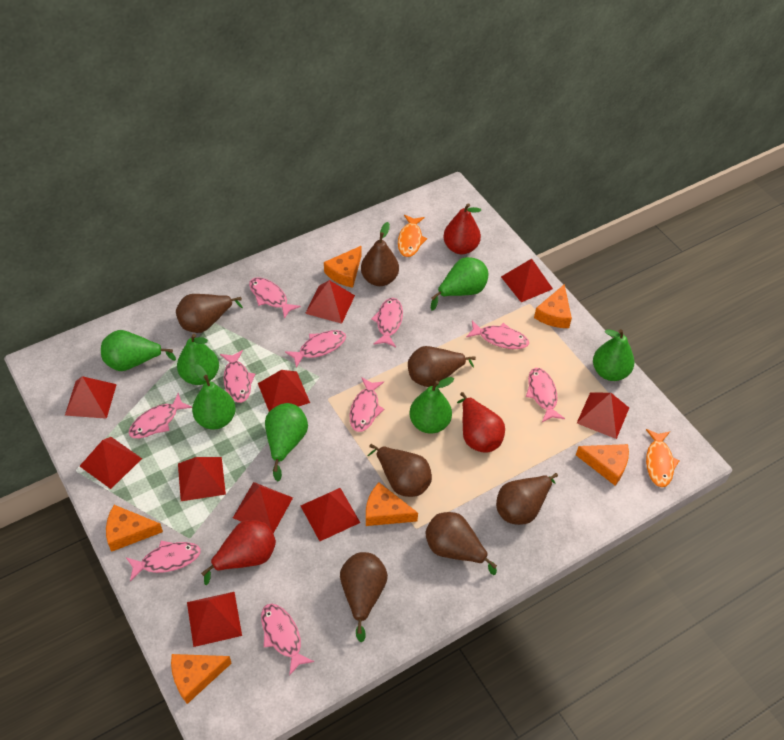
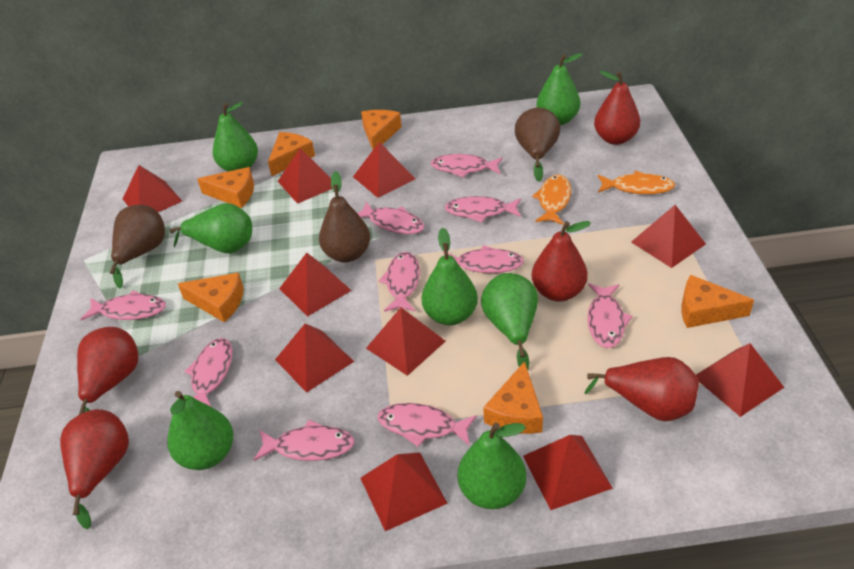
brown pear: [176,294,243,333] [340,552,388,642] [361,222,399,286] [368,444,432,497] [408,346,476,387] [425,512,497,575] [496,473,558,525] = 7 -> [110,205,165,289] [319,171,370,262] [515,108,560,182] = 3
red pear: [201,520,276,585] [443,203,481,254] [457,392,505,453] = 3 -> [60,409,129,529] [77,327,138,415] [532,221,591,302] [585,357,699,421] [594,71,640,145] = 5

